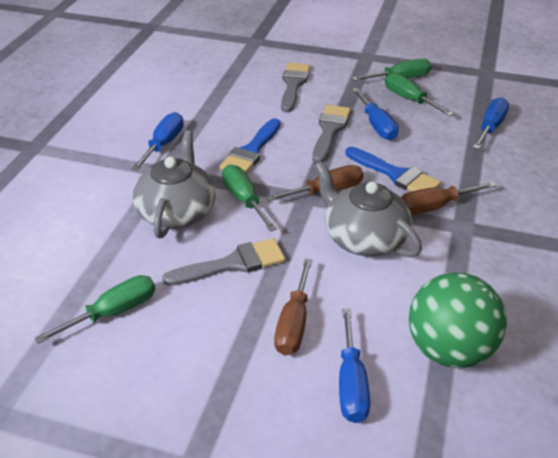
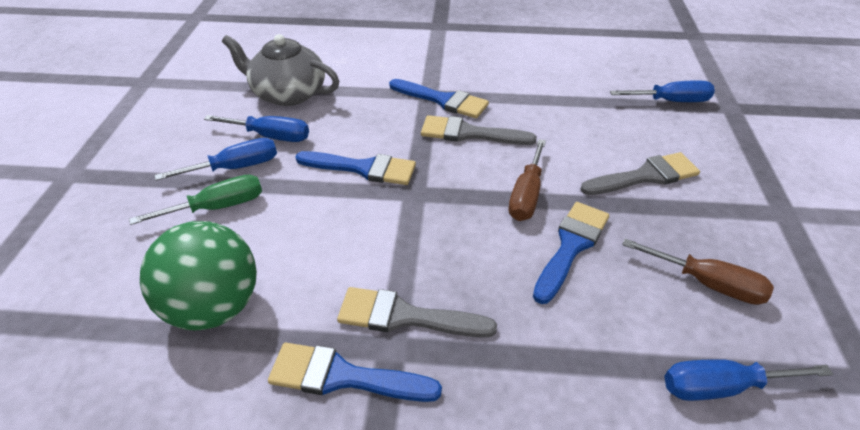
blue brush: [220,118,281,174] [345,147,441,191] = 2 -> [268,342,442,402] [295,151,416,185] [389,79,489,118] [533,202,609,304] = 4
brown screwdriver: [266,165,364,201] [274,258,313,355] [401,182,497,215] = 3 -> [509,139,546,221] [622,239,774,305] = 2
green screwdriver: [35,275,156,344] [222,165,277,232] [352,58,431,81] [385,72,454,116] = 4 -> [129,175,262,225] = 1
grey teapot: [133,130,216,238] [314,162,422,257] = 2 -> [222,34,339,106] = 1

